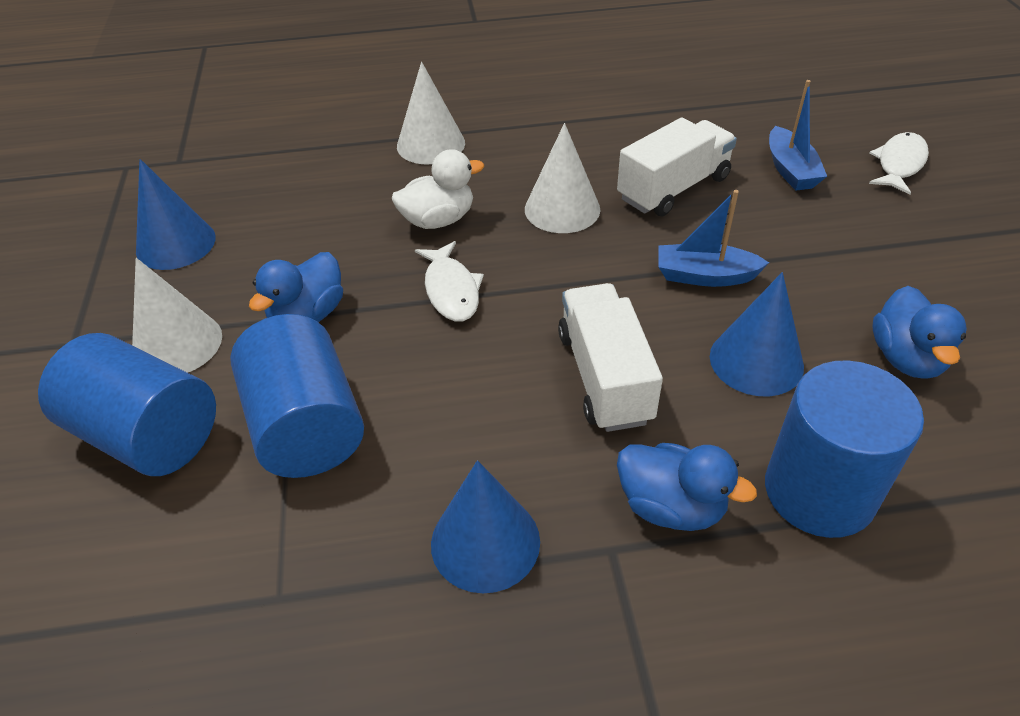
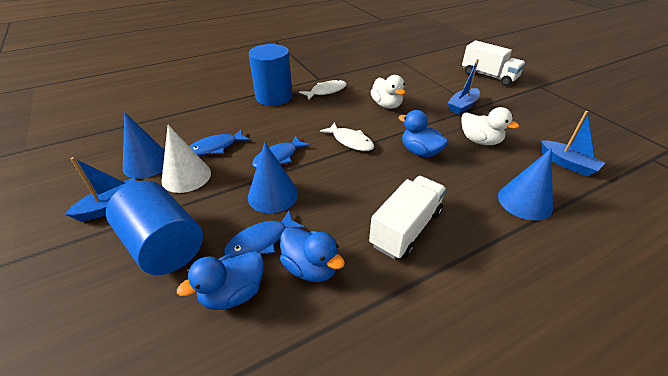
blue boat: [659,190,769,287] [769,80,827,191] = 2 -> [65,157,136,221] [448,59,480,114] [541,111,605,176] = 3
blue cylinder: [38,333,216,476] [230,314,364,478] [765,360,924,538] = 3 -> [106,181,203,275] [249,44,293,106] = 2
blue fish: none = 0 -> [189,129,250,156] [224,211,305,255] [252,135,311,168] = 3
white cone: [132,258,222,373] [397,62,465,165] [525,123,600,233] = 3 -> [162,125,211,193] = 1
white duck: [392,149,484,229] = 1 -> [371,75,405,109] [461,107,519,145] = 2

